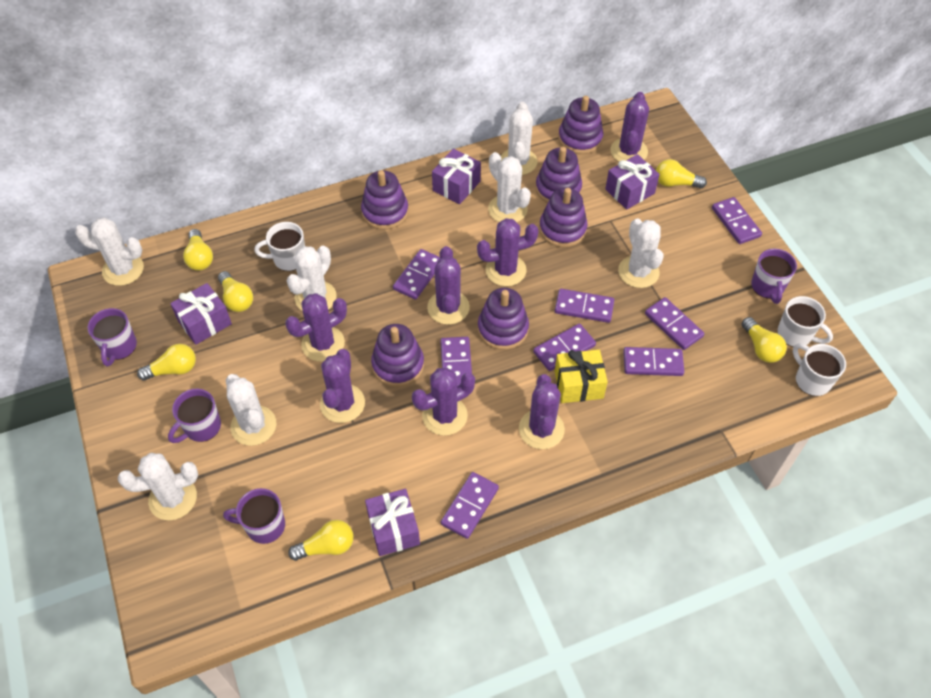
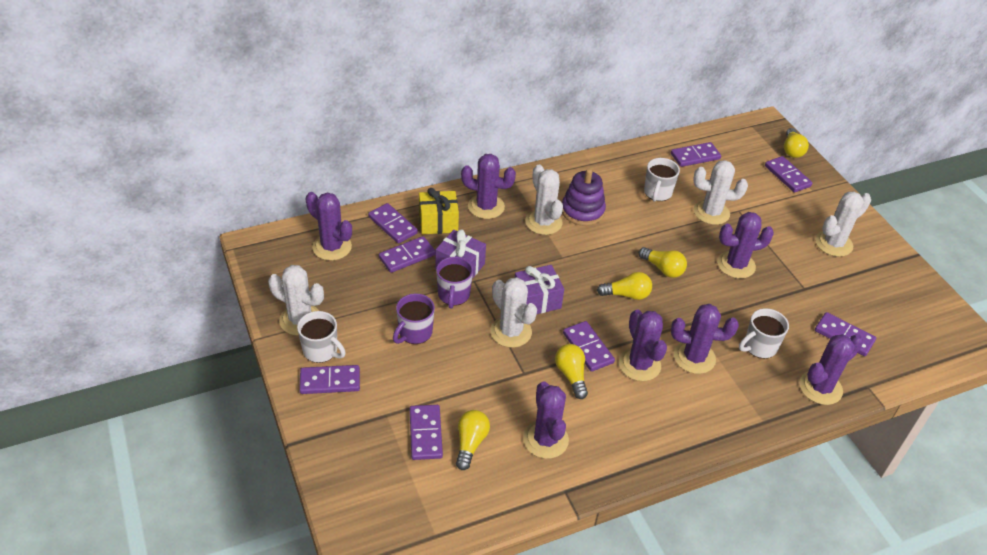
purple gift: [170,283,232,345] [365,489,420,556] [432,149,481,204] [605,154,660,210] = 4 -> [435,229,486,279] [515,265,564,314] = 2
purple mug: [88,308,137,366] [168,389,221,443] [223,488,285,544] [751,249,797,304] = 4 -> [393,293,435,344] [436,257,473,309] = 2
purple stacking toy: [361,170,408,230] [371,324,424,387] [478,288,529,350] [535,147,582,203] [539,188,588,247] [558,96,604,154] = 6 -> [562,169,606,226] = 1
white cactus: [75,217,144,286] [118,453,198,520] [226,374,276,446] [287,246,337,311] [488,152,531,222] [501,102,537,175] [618,218,664,288] = 7 -> [268,265,324,336] [490,277,537,348] [525,165,563,235] [693,160,748,225] [815,191,871,257] = 5
yellow light bulb: [137,344,196,381] [183,229,213,271] [218,271,253,312] [288,520,353,561] [656,159,707,188] [742,317,787,363] = 6 -> [456,410,490,470] [555,344,588,399] [597,272,652,300] [639,247,687,278] [784,128,809,158] = 5

